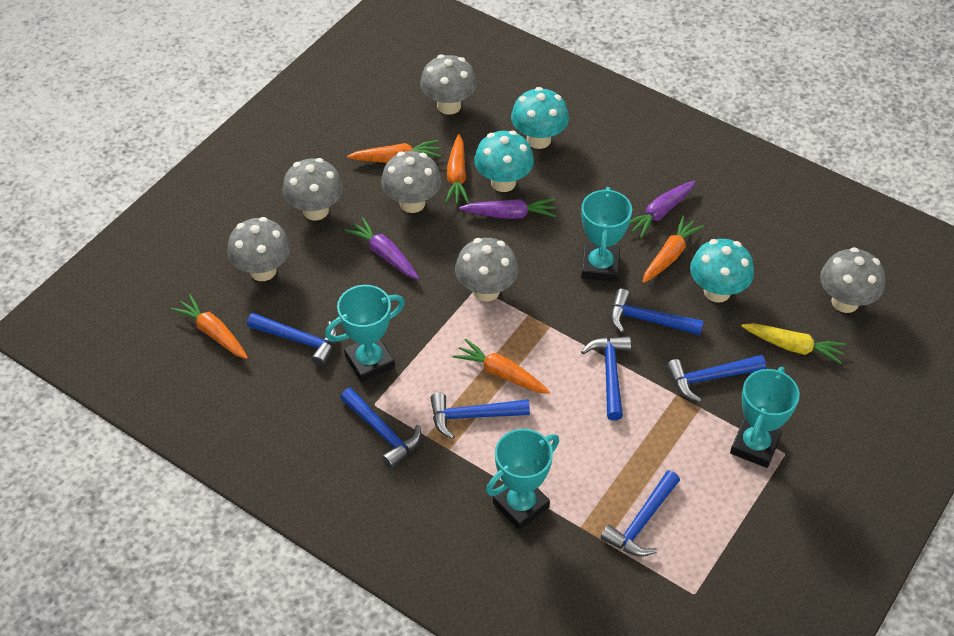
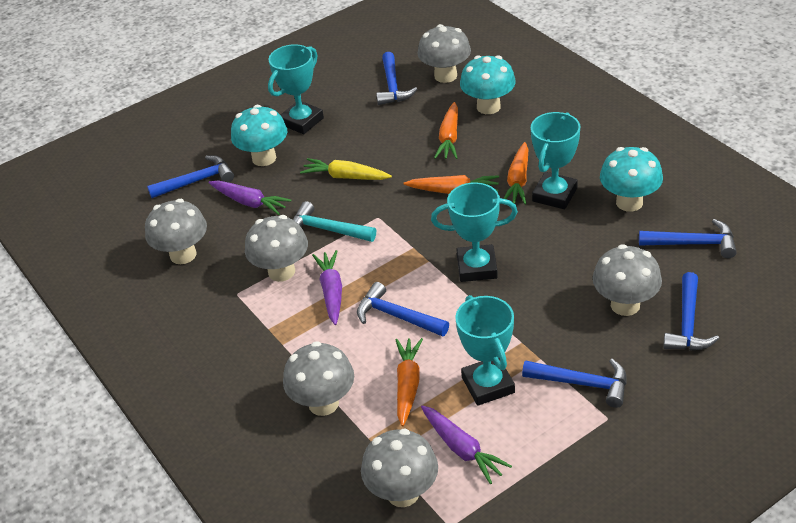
blue hammer: [247,313,338,366] [340,388,421,468] [430,393,530,439] [581,336,631,420] [601,470,680,557] [611,289,704,335] [667,355,766,402] = 7 -> [147,155,234,198] [357,282,449,337] [376,52,417,105] [522,359,627,408] [639,219,737,258] [663,272,720,351] = 6
orange carrot: [171,294,248,359] [347,140,441,163] [445,134,469,204] [453,339,550,394] [642,215,704,283] = 5 -> [395,338,423,426] [404,175,499,194] [434,102,458,159] [503,142,529,205] = 4
turquoise hammer: none = 0 -> [293,201,376,242] = 1

